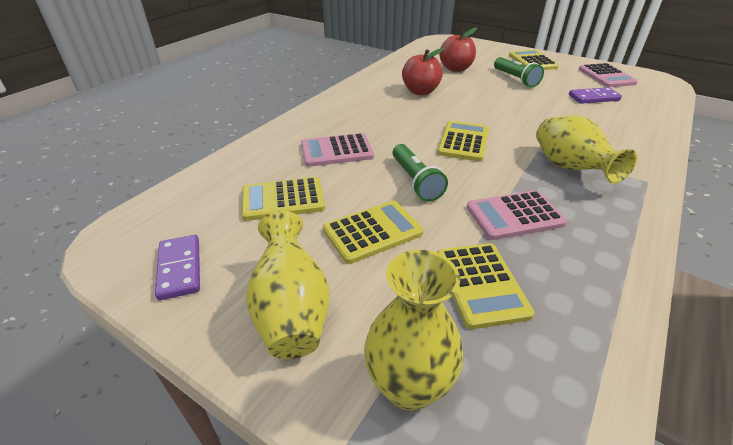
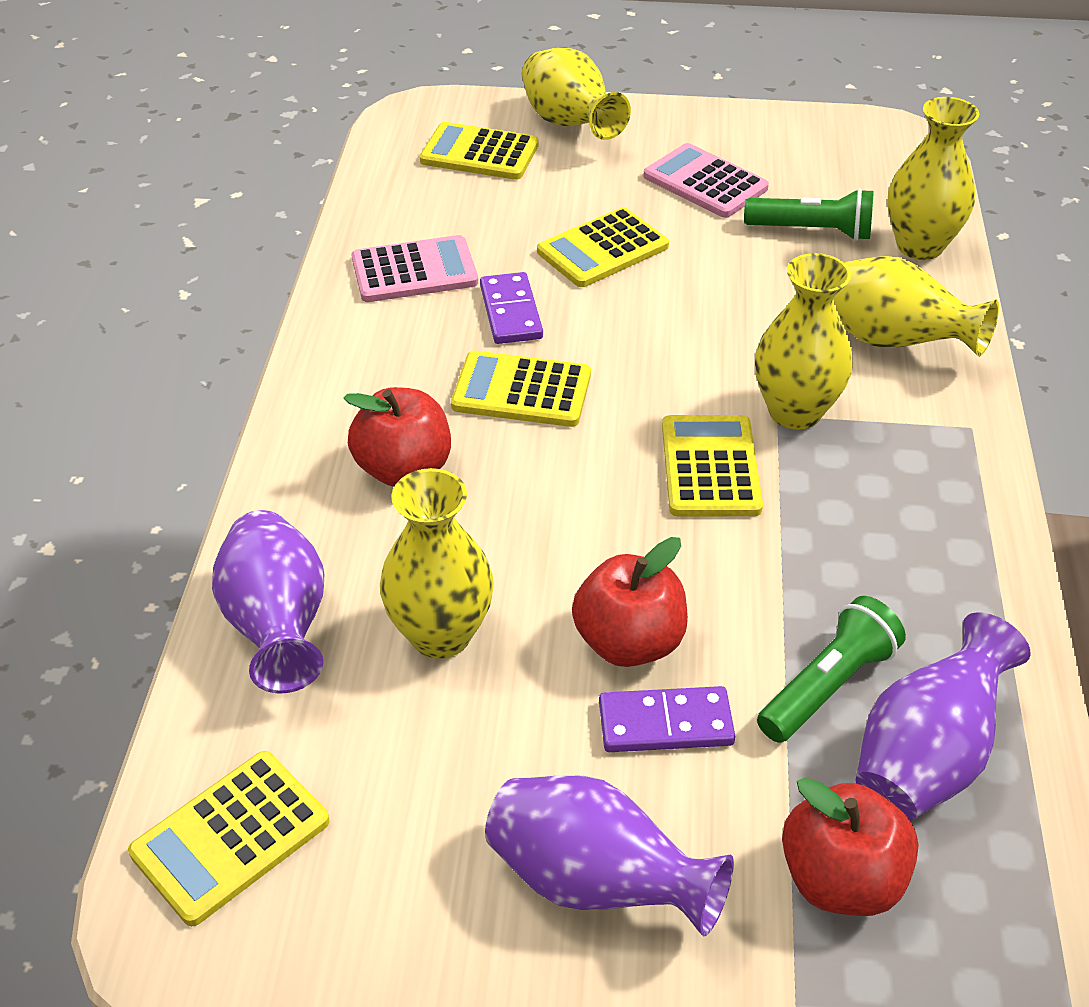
pink calculator: [301,133,374,167] [467,190,567,240] [579,63,638,87] = 3 -> [351,235,478,302] [643,143,769,218] = 2
purple vase: none = 0 -> [212,510,325,694] [485,776,734,936] [856,612,1030,821] = 3
red apple: [402,48,444,95] [439,28,477,72] = 2 -> [343,387,451,487] [572,537,688,667] [782,777,918,916] = 3
yellow vase: [246,211,330,359] [364,250,464,411] [536,115,637,184] = 3 -> [380,468,494,659] [522,47,631,140] [755,253,853,430] [834,256,999,357] [887,97,979,260] = 5

